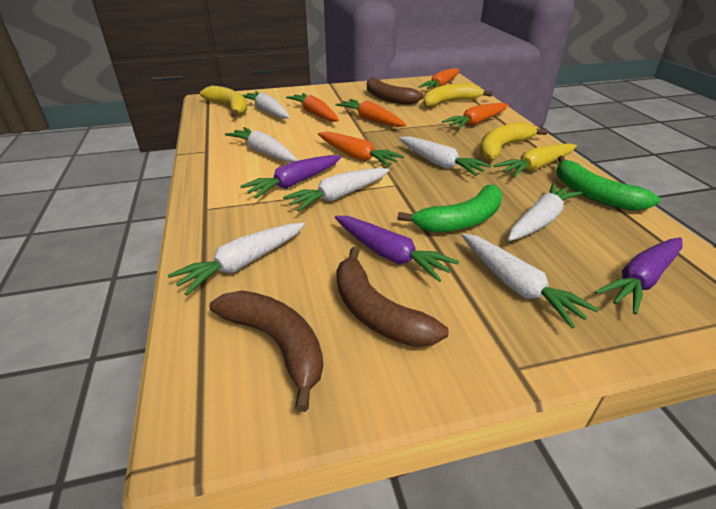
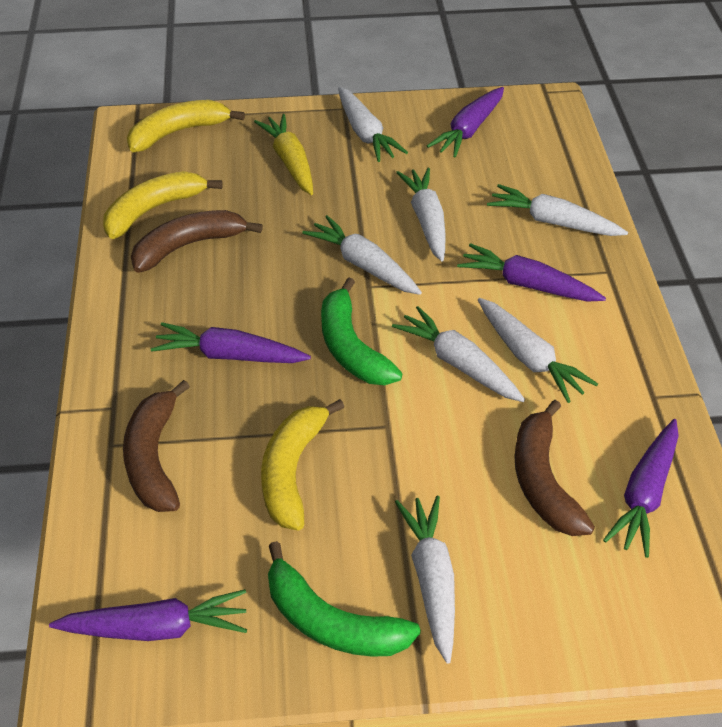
orange carrot: [286,93,339,122] [318,132,404,167] [336,99,407,127] [419,68,459,89] [442,103,508,129] = 5 -> none = 0
purple carrot: [240,155,341,199] [335,216,459,282] [595,237,683,315] = 3 -> [49,589,247,641] [150,322,311,363] [427,87,504,158] [457,243,606,302] [603,419,679,558] = 5

